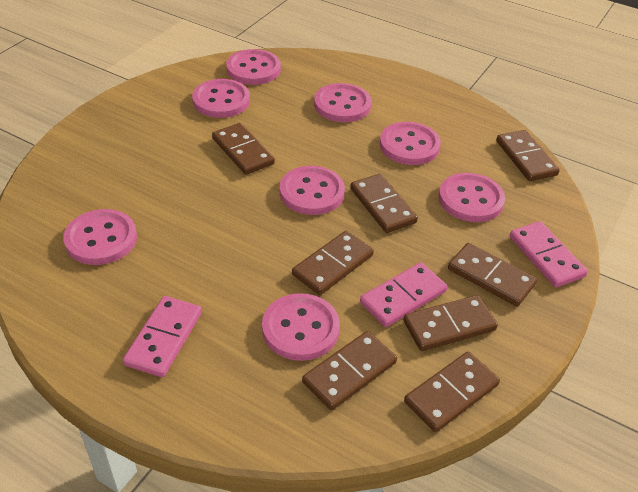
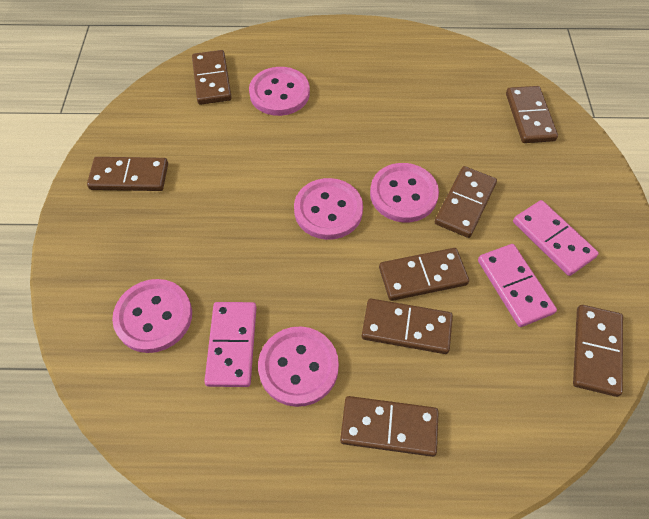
pink button: [63,209,137,265] [192,79,250,118] [226,49,281,85] [262,293,340,361] [280,166,345,215] [314,83,371,122] [380,122,441,165] [439,173,505,222] = 8 -> [112,279,192,353] [249,67,310,116] [258,326,339,407] [294,178,363,240] [370,163,439,222] = 5

